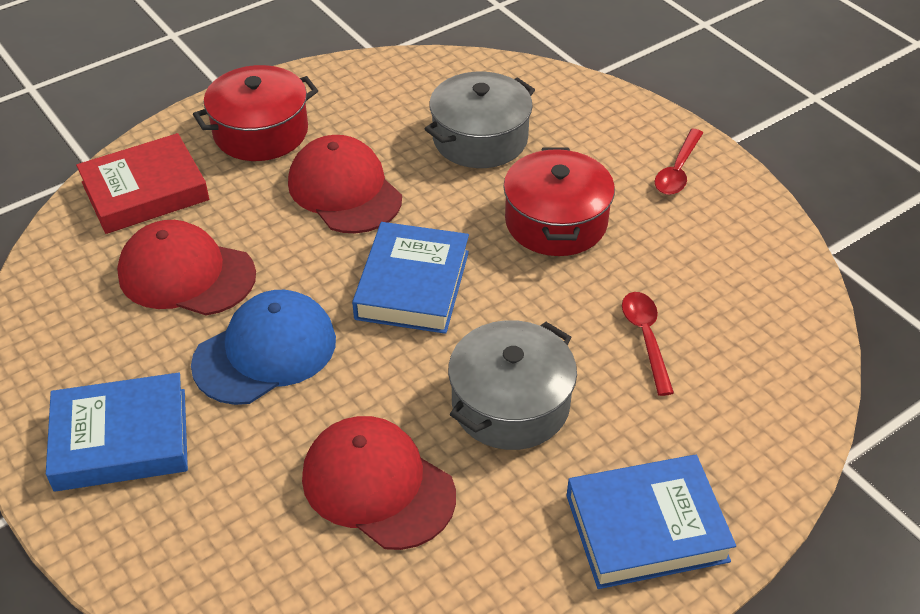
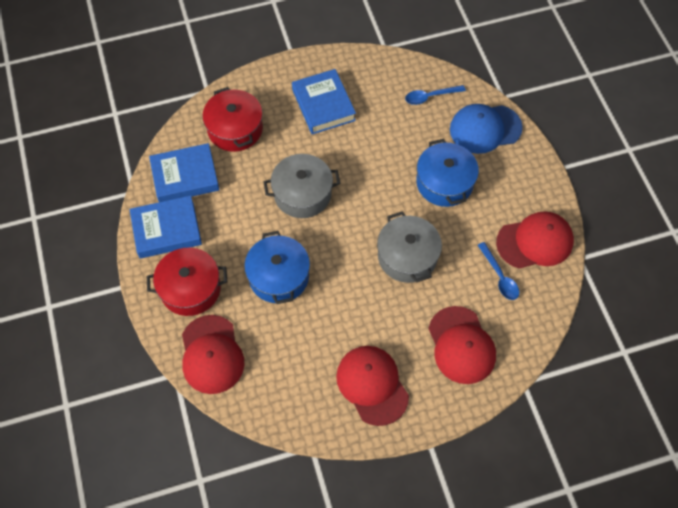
blue pot: none = 0 -> [244,231,310,304] [416,139,479,207] = 2
blue spoon: none = 0 -> [405,85,466,105] [478,242,519,300] = 2
red book: [76,133,209,234] = 1 -> none = 0
red cap: [117,220,256,315] [288,135,402,233] [302,416,456,550] = 3 -> [182,315,244,394] [336,346,409,426] [428,306,496,384] [496,211,574,269] = 4
red spoon: [622,292,674,396] [655,129,703,195] = 2 -> none = 0

